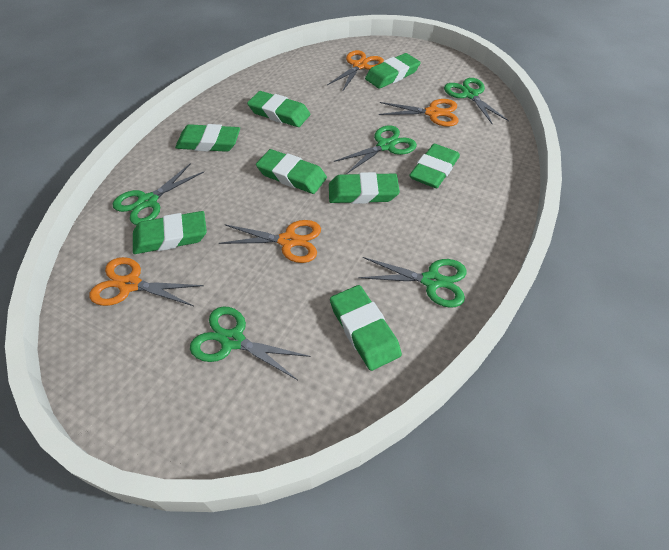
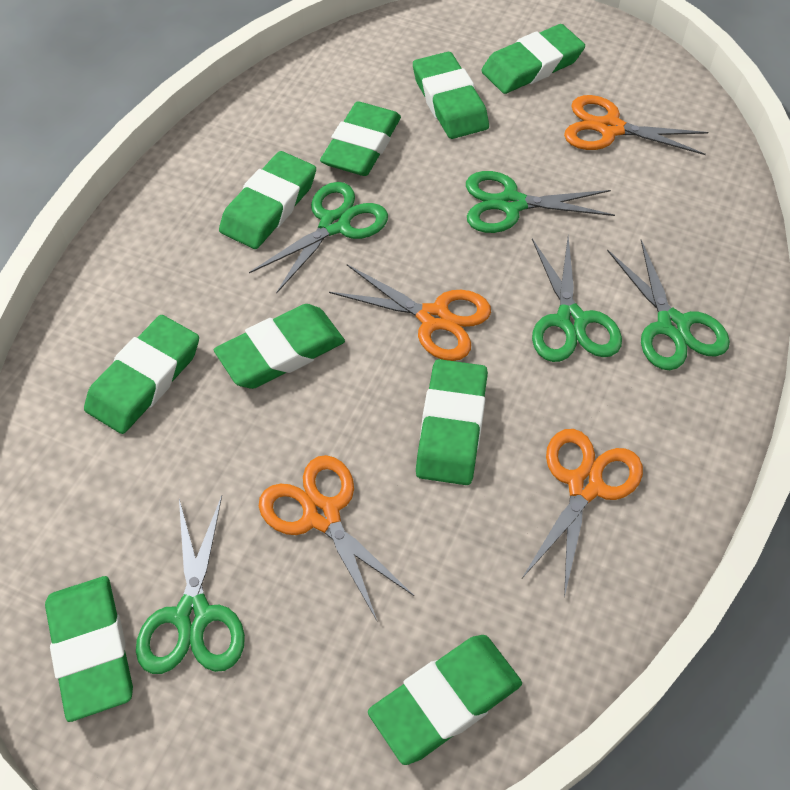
green eraser: [133,211,207,254] [175,124,240,152] [247,91,310,127] [256,149,327,194] [329,172,400,204] [330,285,402,371] [365,53,421,89] [409,144,460,188] = 8 -> [45,576,133,722] [84,315,199,434] [214,304,345,389] [219,151,316,249] [320,102,401,176] [368,635,522,765] [413,52,489,139] [416,359,488,485] [481,24,585,94] = 9

